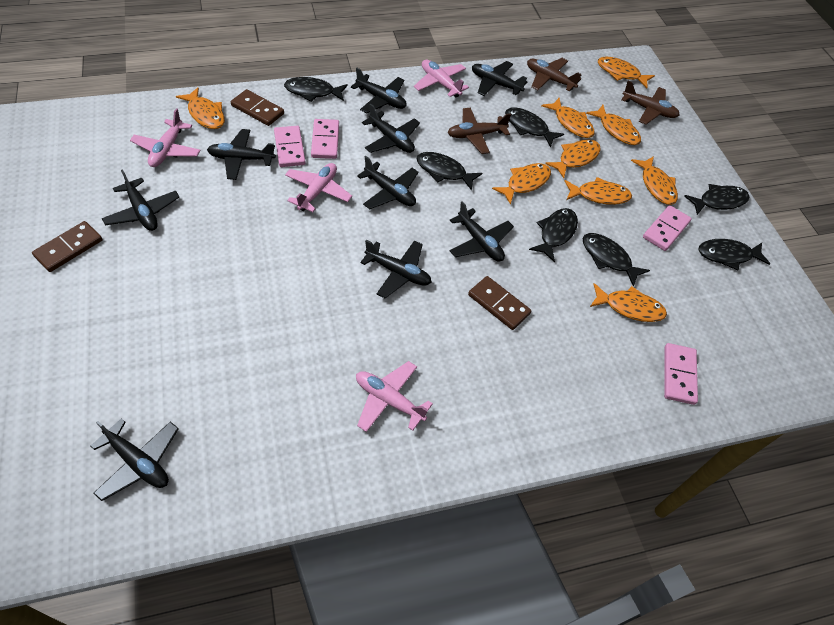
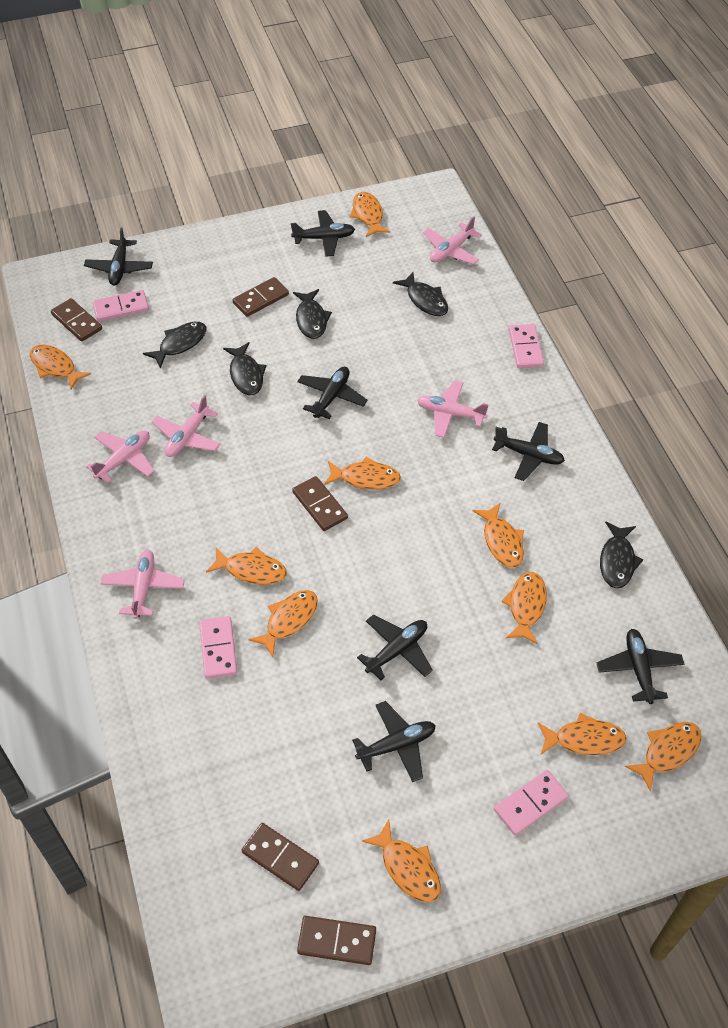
black fish: [284,77,348,102] [417,152,482,191] [505,107,564,147] [529,208,578,262] [582,233,650,287] [684,184,750,215] [699,239,770,270] = 7 -> [143,322,207,369] [223,342,267,395] [293,289,332,339] [393,272,448,316] [600,522,643,588] = 5
black plane: [91,418,179,501] [102,169,179,231] [207,129,276,180] [351,68,407,113] [357,156,419,209] [360,240,431,298] [362,104,420,153] [450,201,514,262] [472,61,527,96] = 9 -> [84,227,153,286] [291,210,355,257] [297,367,367,419] [352,701,436,782] [357,615,433,680] [492,422,565,481] [597,629,684,704] = 7
brown domino: [32,221,103,272] [231,89,284,126] [468,276,531,330] = 3 -> [51,298,102,342] [232,277,289,317] [242,823,319,891] [292,476,348,531] [297,916,376,965] = 5
brown plane: [448,108,511,154] [527,58,582,91] [621,81,680,125] = 3 -> none = 0
orange fish: [176,87,225,129] [492,163,551,205] [542,98,595,138] [545,139,601,178] [565,177,632,205] [586,105,641,145] [590,283,667,322] [598,57,655,88] [631,156,678,205] = 9 -> [30,345,91,389] [206,547,287,585] [248,590,318,657] [324,457,401,490] [350,192,390,237] [362,819,441,902] [473,502,524,568] [502,572,547,644] [538,713,627,756] [625,722,702,792] = 10
pink plane: [130,108,201,167] [285,163,352,212] [356,361,433,432] [414,60,469,97] = 4 -> [86,431,155,483] [101,550,185,619] [152,395,221,457] [417,380,489,438] [423,216,482,265] = 5

